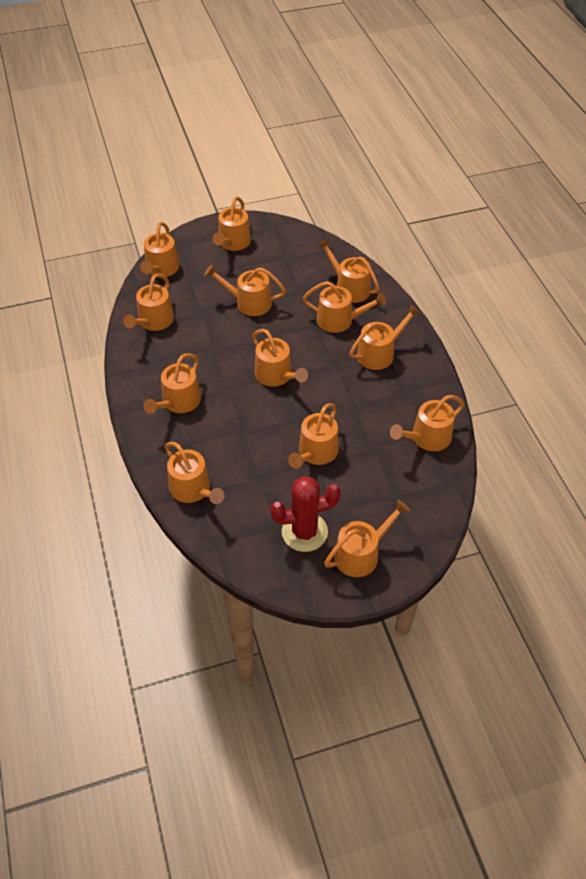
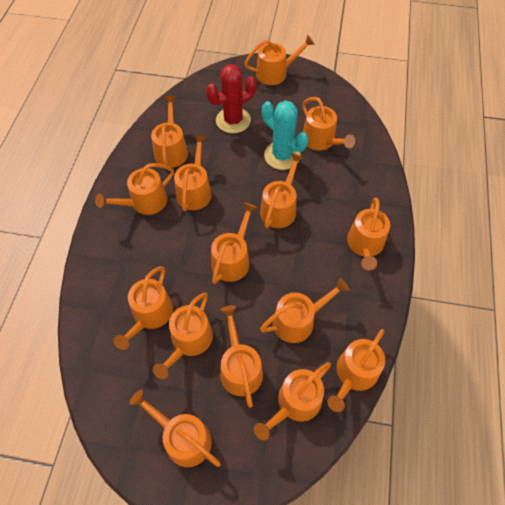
orange watering can: [123,274,174,331] [140,222,180,277] [143,354,201,414] [165,442,224,504] [204,265,286,316] [212,196,251,251] [252,329,308,387] [288,403,339,469] [303,281,386,333] [318,238,380,303] [324,500,410,577] [349,304,420,370] [390,395,464,451] = 13 -> [95,163,174,215] [114,266,173,350] [129,390,221,467] [151,96,188,168] [153,293,213,379] [174,135,212,211] [211,202,257,284] [220,305,263,408] [244,35,315,85] [254,362,331,440] [260,153,304,228] [260,278,350,343] [302,97,355,151] [327,329,385,412] [347,198,390,270] = 15
turquoise cactus: none = 0 -> [262,101,308,170] = 1

